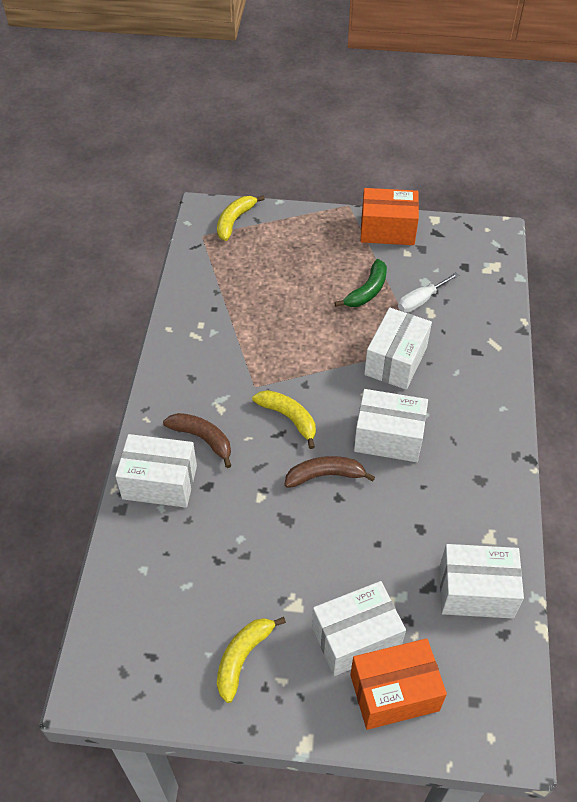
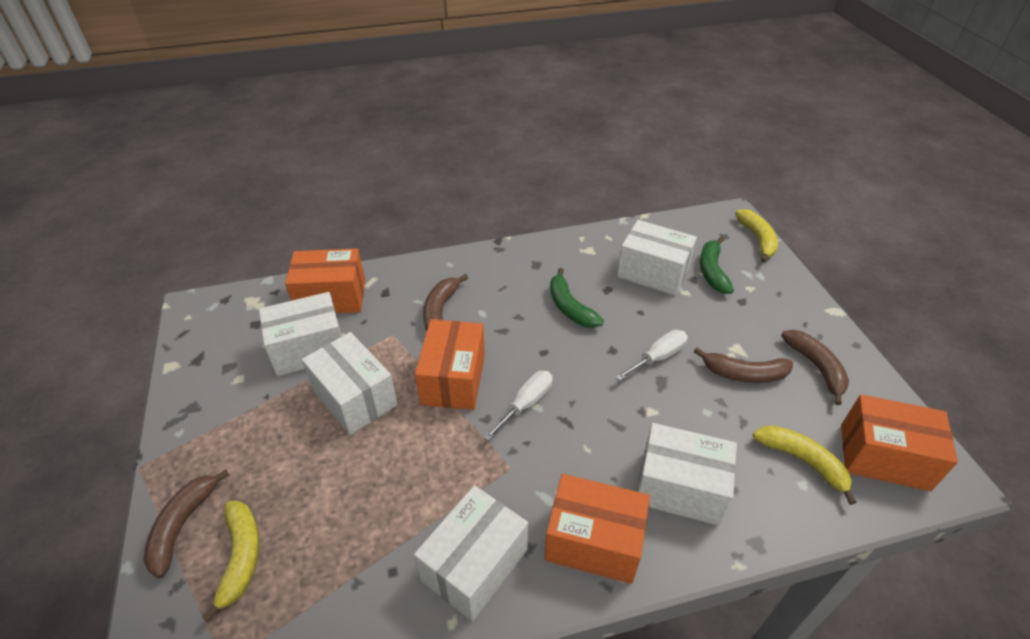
brown banana: [163,413,231,468] [284,456,375,488] = 2 -> [143,469,230,579] [423,274,468,331] [694,347,793,383] [781,330,849,405] = 4
green banana: [334,259,387,307] = 1 -> [550,268,604,328] [700,236,734,294] = 2
orange box: [350,638,447,730] [361,188,419,245] = 2 -> [285,248,365,313] [415,319,485,410] [544,474,650,584] [841,394,958,491] = 4
white screwdriver: [398,272,459,313] = 1 -> [483,371,553,441] [615,330,688,381] = 2

